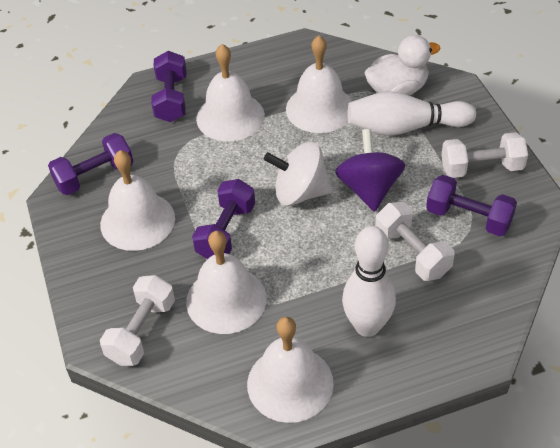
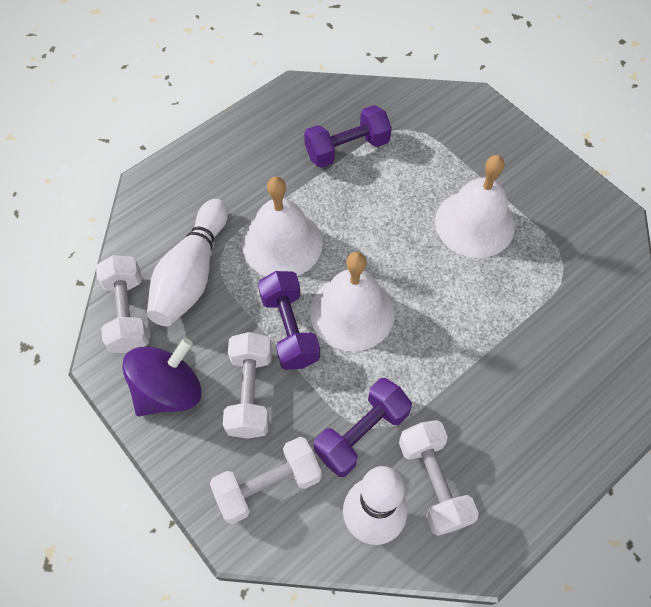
purple dumbbell: [48,133,133,195] [151,51,186,122] [192,179,255,259] [426,175,517,236] = 4 -> [258,271,320,370] [304,105,392,168] [314,378,412,477] = 3
white bell: [100,150,175,251] [186,231,267,334] [196,44,265,141] [247,317,334,423] [286,35,352,133] = 5 -> [242,177,323,276] [310,252,395,352] [435,155,515,258] = 3
white duck: [365,35,441,96] = 1 -> none = 0
white dumbbell: [100,275,175,366] [375,202,454,281] [441,132,528,178] = 3 -> [96,255,149,353] [210,437,322,524] [223,332,272,439] [399,420,479,536] = 4
white spinning top: [264,142,333,206] = 1 -> none = 0

